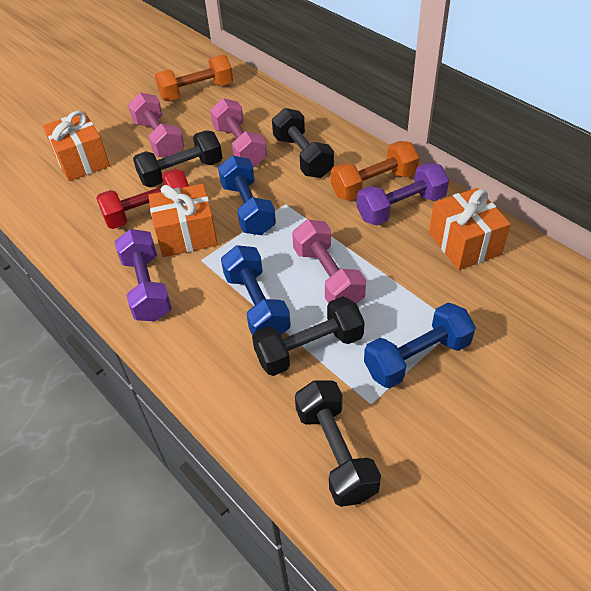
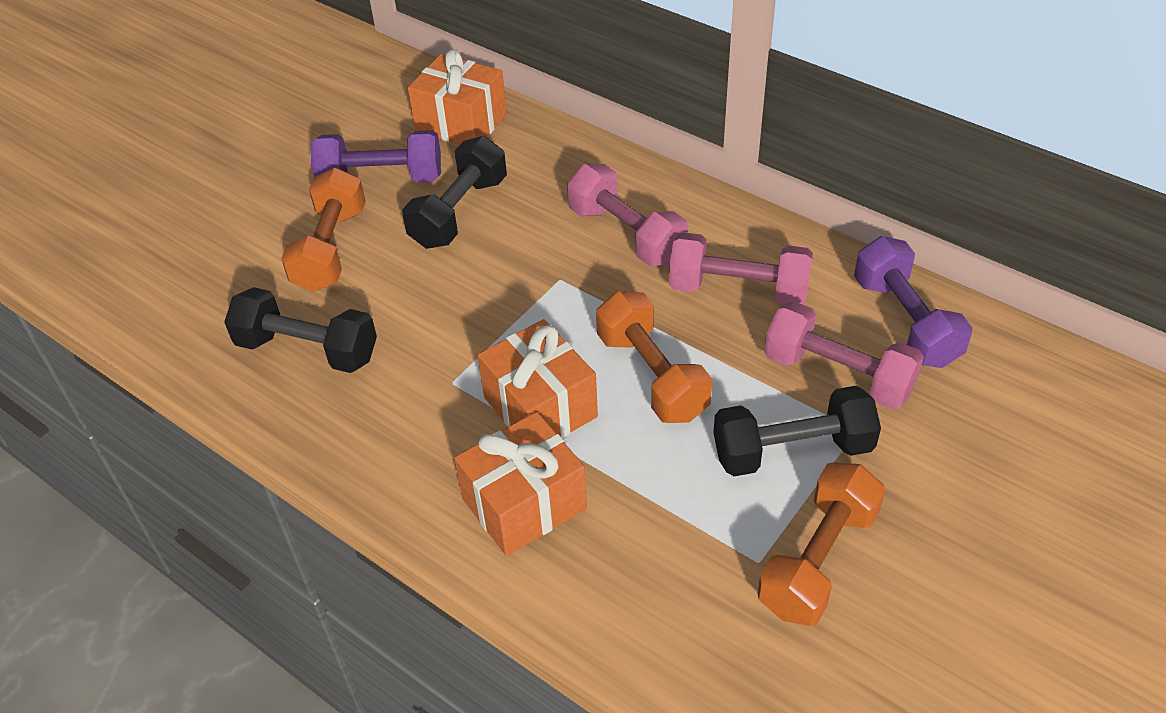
black dumbbell: [133,130,222,187] [252,296,365,376] [272,108,334,178] [295,380,381,507] = 4 -> [224,287,377,373] [402,136,507,249] [713,386,881,476] = 3
blue dumbbell: [218,155,276,235] [221,245,291,336] [364,303,476,388] = 3 -> none = 0
orange dumbbell: [155,55,233,101] [331,141,419,201] = 2 -> [281,168,366,292] [596,291,712,423] [758,462,886,626] = 3
red dumbbell: [96,169,189,229] = 1 -> none = 0

